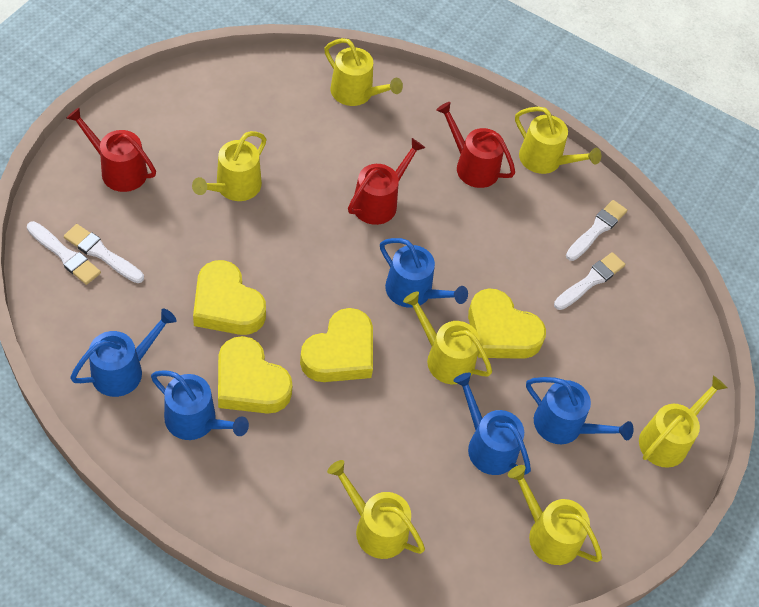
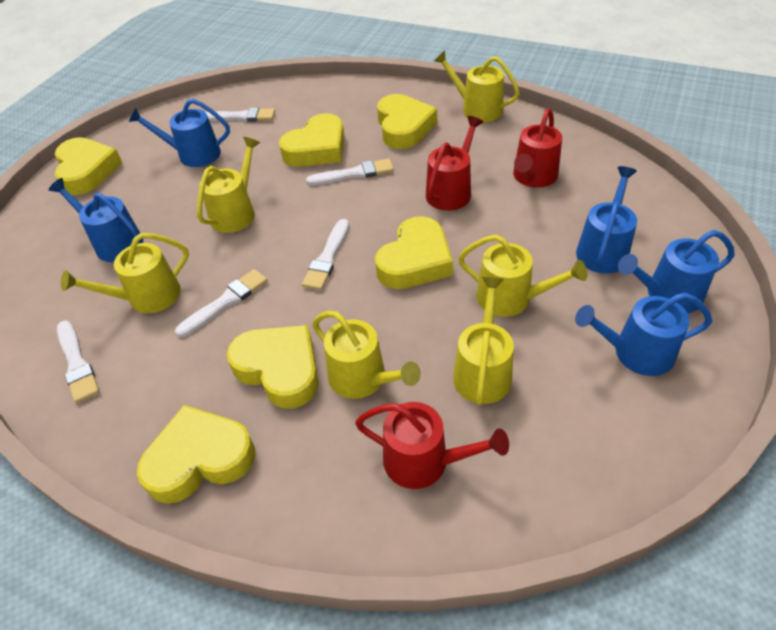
white brush: [27,221,101,285] [64,224,144,283] [554,252,625,310] [566,200,627,261] = 4 -> [57,321,99,403] [175,269,268,337] [206,108,275,122] [302,219,349,290] [306,159,394,185] = 5
yellow heart: [193,260,266,335] [218,336,292,414] [300,308,373,382] [468,288,546,359] = 4 -> [55,137,122,195] [137,405,255,504] [227,325,319,409] [279,113,345,167] [375,216,453,289] [377,94,437,149] = 6
yellow watering can: [192,131,266,201] [324,38,403,106] [327,460,425,559] [403,291,492,384] [508,465,602,565] [515,107,601,174] [639,376,727,468] = 7 -> [61,233,189,313] [197,137,260,233] [312,311,421,399] [434,50,520,122] [453,277,514,405] [458,234,587,317] = 6

